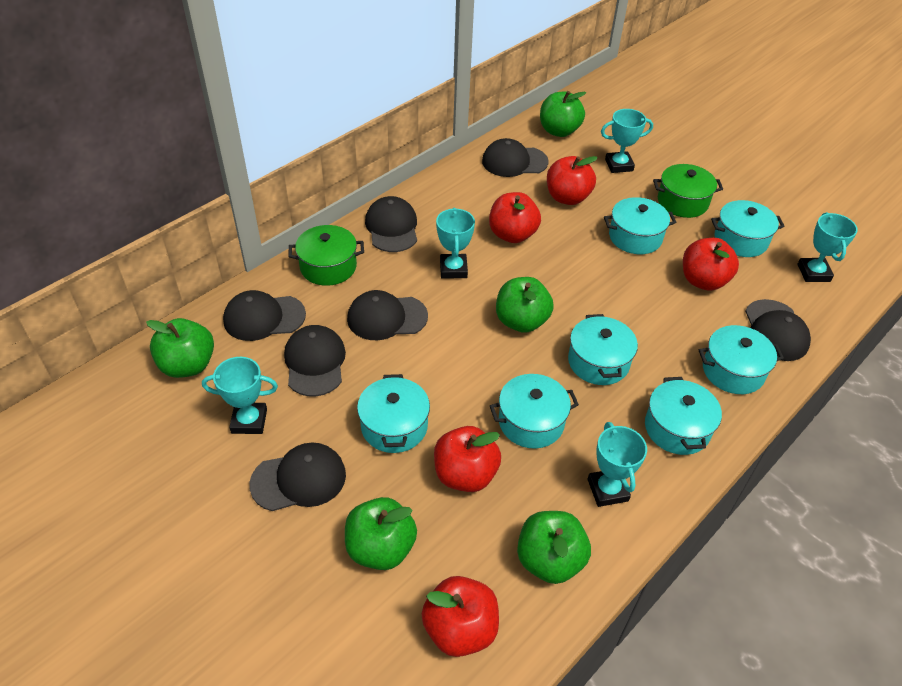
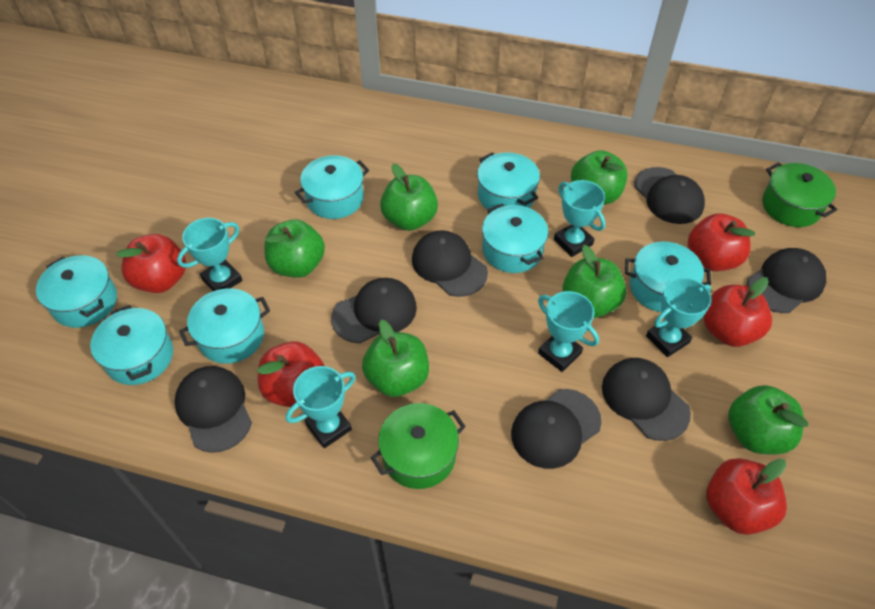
green apple: [146,318,214,378] [345,497,417,570] [496,277,554,333] [517,511,591,584] [540,91,586,137] = 5 -> [264,219,325,278] [362,320,429,397] [380,164,438,231] [562,245,626,318] [571,150,628,205] [728,385,808,455] = 6

